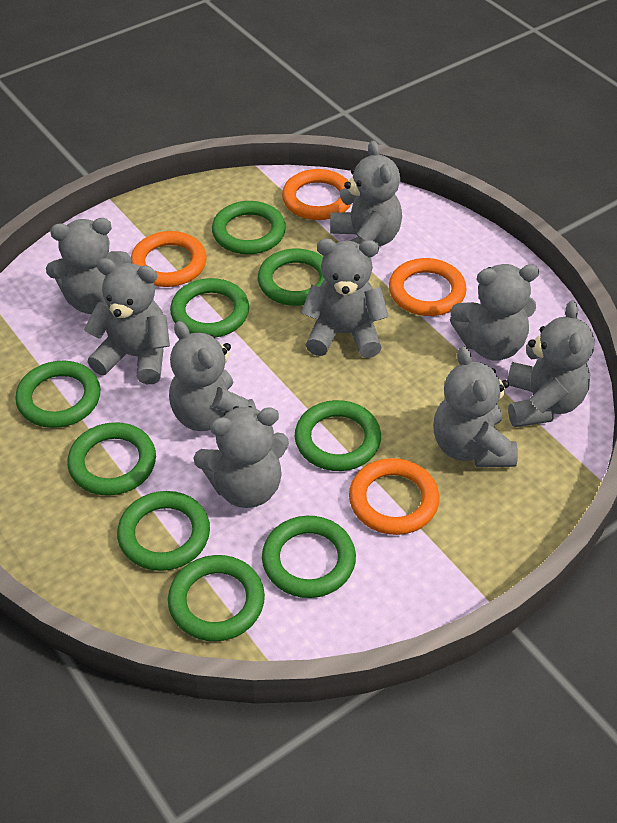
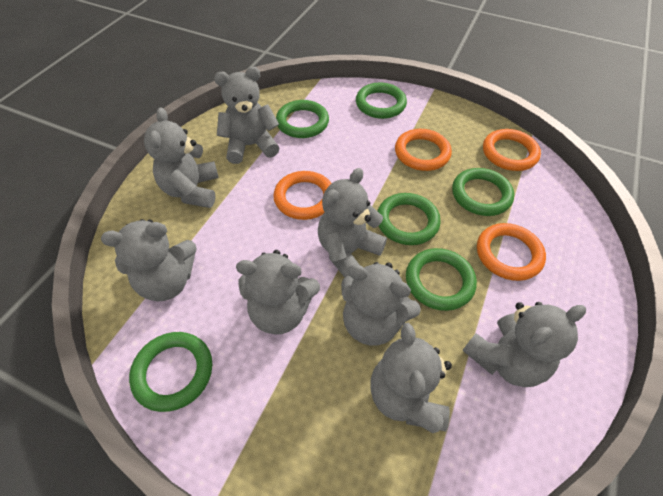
green ring: [15,361,101,428] [67,422,156,496] [117,491,210,571] [168,555,265,641] [170,278,249,338] [212,201,286,254] [258,248,325,306] [262,516,356,598] [295,400,381,471] = 9 -> [129,332,212,412] [276,100,329,138] [356,82,407,119] [377,193,441,245] [406,248,477,311] [452,168,514,216] = 6
grey teddy bear: [46,218,131,314] [84,258,170,384] [169,321,256,431] [194,406,289,508] [301,238,389,358] [330,140,402,254] [433,346,518,467] [450,264,539,361] [507,301,594,427] = 9 -> [101,219,197,301] [144,108,219,208] [214,67,279,164] [236,250,320,335] [318,168,387,278] [341,262,421,345] [370,323,452,433] [462,302,586,387] = 8

